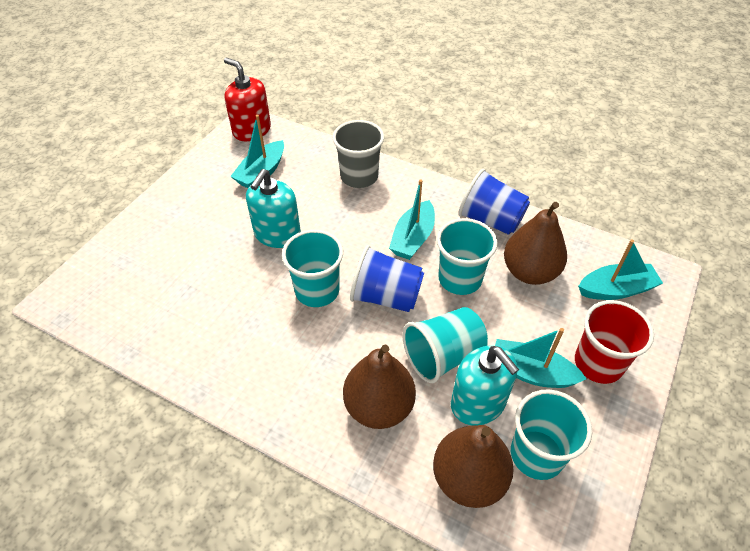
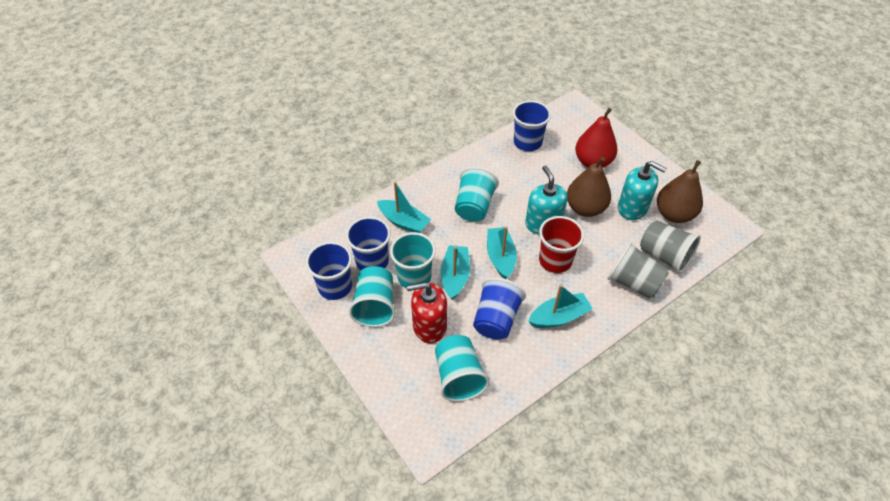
blue cup: [350,245,424,312] [458,169,530,235] = 2 -> [306,242,352,300] [346,216,391,270] [473,277,526,340] [513,100,551,151] = 4
brown pear: [343,345,416,429] [433,425,514,508] [504,202,567,285] = 3 -> [567,157,611,217] [657,160,703,223] = 2
grey cup: [332,120,384,188] = 1 -> [607,242,669,299] [640,221,701,274] = 2
red pear: none = 0 -> [575,108,618,167] = 1

